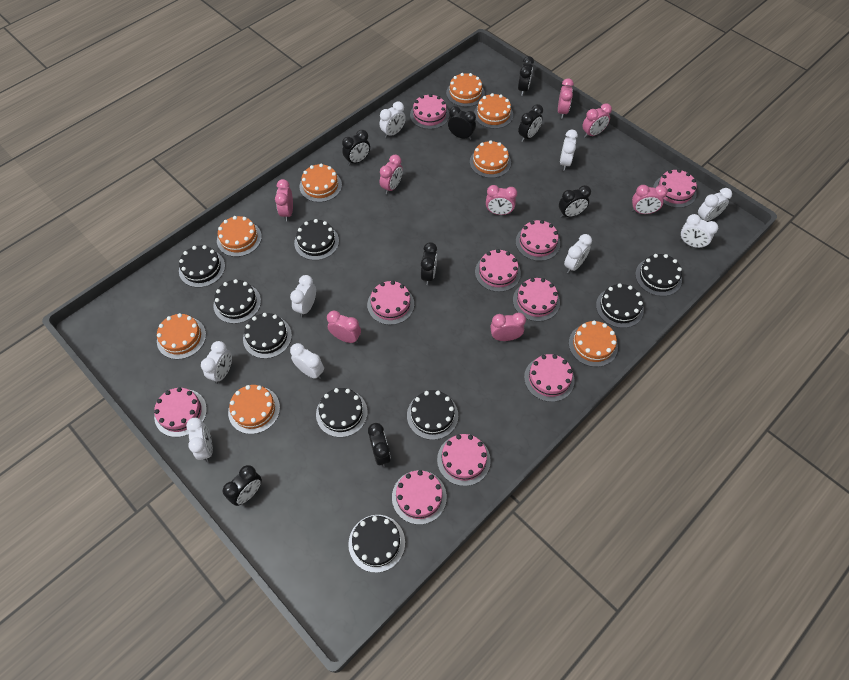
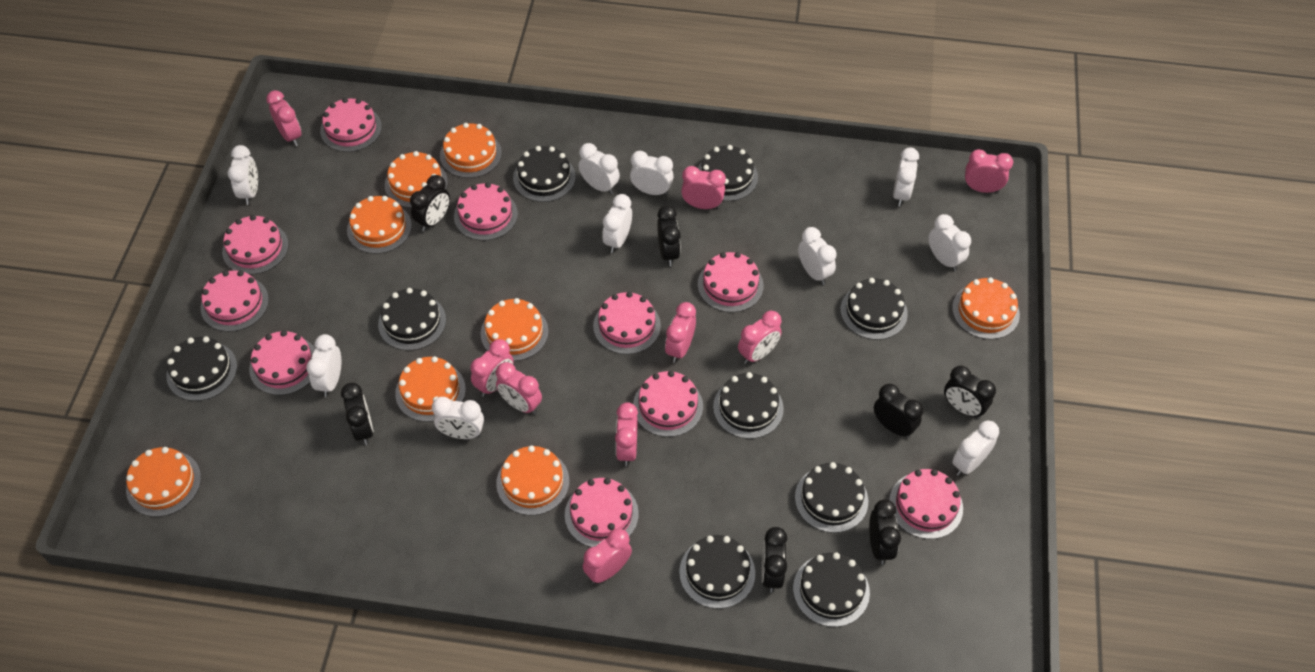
black clock: [223,465,262,506] [342,130,370,166] [368,423,391,467] [421,242,437,285] [448,106,476,140] [518,56,534,96] [518,104,543,142] [559,185,591,218] = 8 -> [341,383,374,445] [410,175,450,232] [657,206,681,266] [762,527,787,593] [869,499,901,565] [874,384,923,438] [944,366,996,419] = 7
pink clock: [275,179,293,221] [327,310,361,343] [380,155,403,194] [486,185,517,215] [490,313,526,341] [558,78,574,119] [582,103,612,138] [631,185,667,214] = 8 -> [266,90,301,146] [470,339,514,397] [496,362,542,415] [583,528,632,584] [615,402,638,466] [665,302,696,363] [681,166,726,209] [738,311,782,364] [965,149,1013,193] = 9
white clock: [186,418,213,462] [201,341,232,384] [290,275,316,317] [290,343,324,379] [380,101,406,138] [560,130,578,170] [564,234,592,273] [680,214,718,249] [698,188,732,221] = 9 -> [227,145,258,205] [306,334,341,397] [432,397,484,439] [578,143,620,194] [602,194,632,253] [630,151,674,196] [798,227,837,285] [893,147,919,207] [928,214,971,271] [952,420,999,476] = 10

